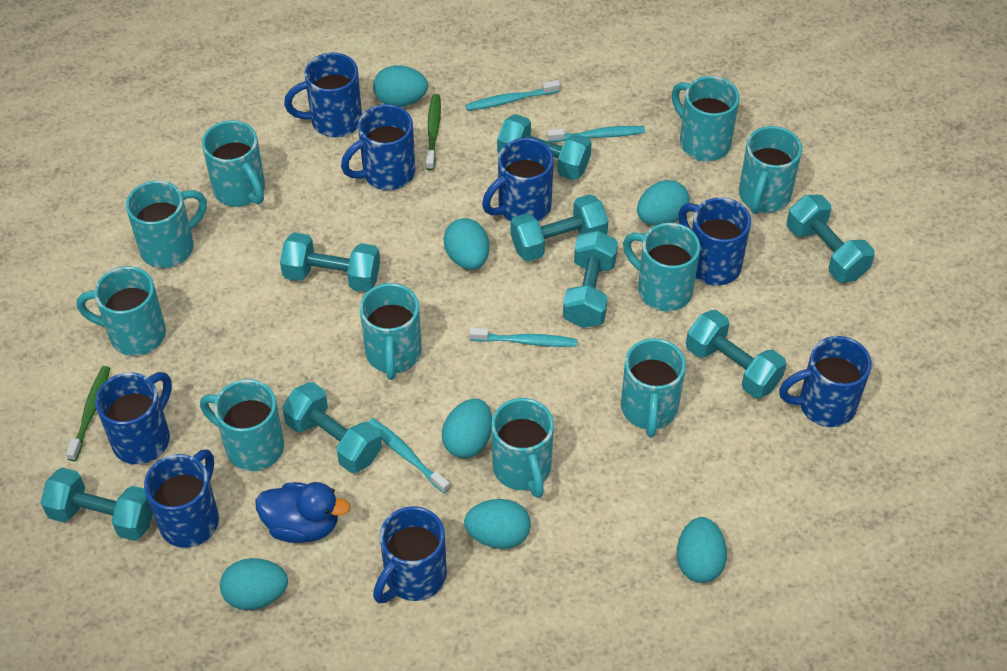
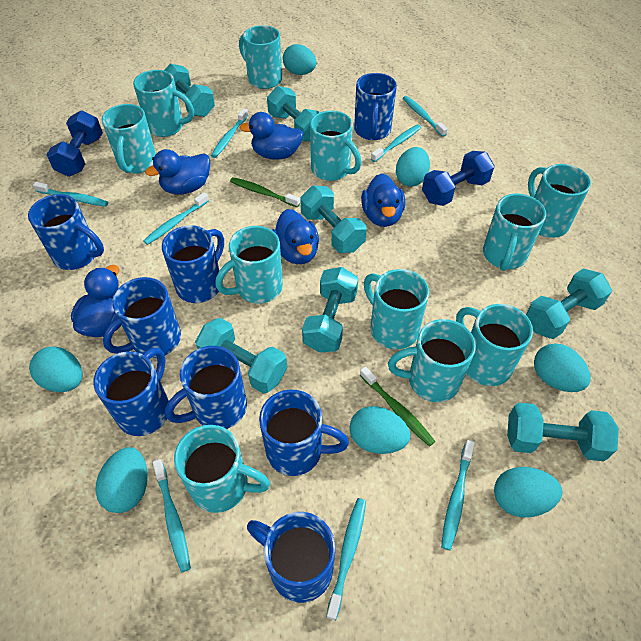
blue duck: [255,482,350,543] = 1 -> [71,265,121,337] [145,149,210,195] [239,112,304,160] [273,209,319,264] [361,173,405,227] = 5
blue dumbbell: none = 0 -> [46,110,103,177] [422,151,494,206] = 2
turquoise dumbbell: [40,468,153,541] [280,232,380,292] [282,382,382,473] [497,114,592,180] [510,194,608,261] [563,230,618,328] [686,310,786,399] [787,195,875,282] = 8 -> [164,64,215,117] [195,318,287,394] [267,86,320,142] [300,186,367,253] [302,267,358,353] [507,403,619,461] [526,269,612,339] = 7
turquoise mug: [77,266,166,356] [126,180,207,268] [200,379,284,471] [202,120,265,207] [360,283,422,380] [491,398,554,498] [621,338,686,438] [623,223,700,312] [672,76,740,161] [739,126,802,214] = 10 -> [102,104,156,174] [133,70,194,137] [174,425,270,513] [215,226,283,304] [239,25,282,89] [310,111,361,181] [364,269,429,349] [388,319,476,402] [456,304,533,386] [483,194,546,271] [528,164,591,238] = 11
turquoise toothbrush: [368,418,450,493] [465,80,560,111] [469,328,577,347] [547,126,645,142] = 4 -> [33,182,108,207] [143,192,209,245] [153,459,191,572] [211,108,248,158] [326,498,366,620] [371,124,421,162] [403,96,448,137] [441,440,475,551] = 8

